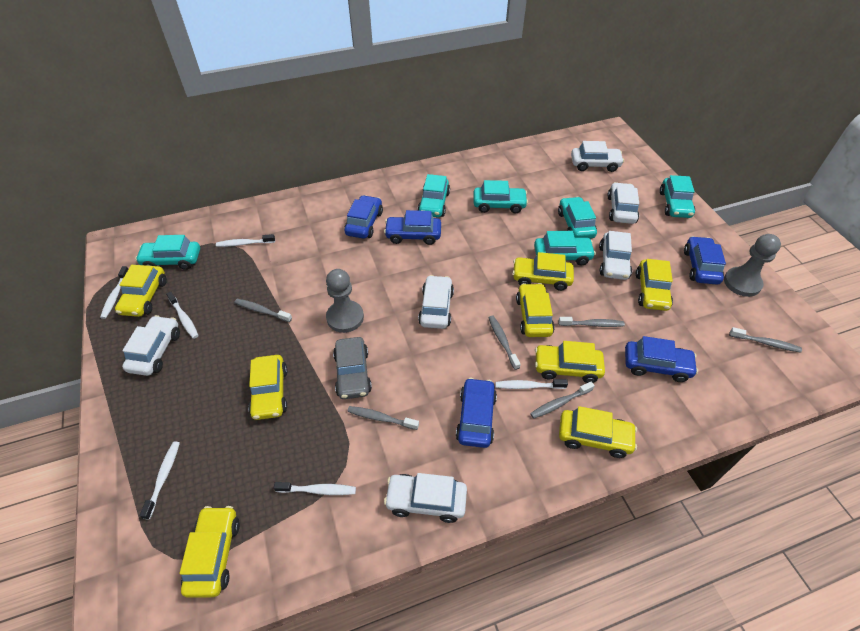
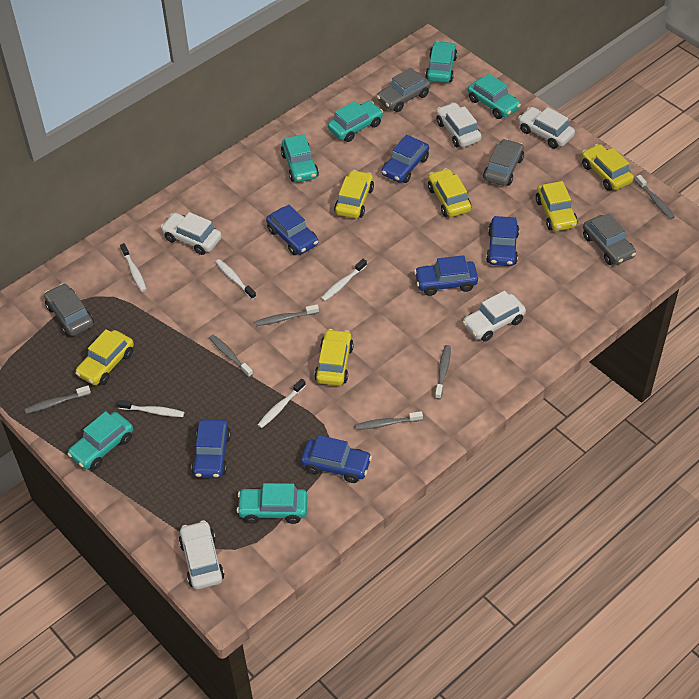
blue car: [344,195,383,239] [384,210,441,245] [456,378,497,448] [625,336,698,382] [684,236,726,284] = 5 -> [191,419,231,479] [266,205,318,255] [301,435,372,483] [382,135,429,183] [414,255,478,296] [486,216,519,266] = 6
grey car: [333,337,372,399] = 1 -> [44,283,94,336] [377,68,431,112] [483,139,524,186] [583,213,636,265] = 4
grey pawn: [326,269,364,333] [724,234,781,297] = 2 -> none = 0
white car: [122,315,180,376] [384,473,467,523] [418,275,454,329] [571,141,624,172] [599,231,632,280] [607,182,639,224] = 6 -> [161,212,222,255] [179,520,224,589] [436,102,481,148] [463,291,526,342] [518,107,575,149] = 5
white toothbrush: [100,266,128,319] [140,441,180,520] [166,292,199,339] [216,234,275,247] [274,482,356,495] [495,379,568,389] = 6 -> [117,400,184,417] [120,243,147,292] [216,259,256,300] [258,379,306,428] [321,259,367,301] = 5
yellow car: [115,265,167,317] [180,506,240,598] [248,355,288,420] [512,252,574,291] [516,283,555,337] [535,341,605,383] [559,406,637,458] [636,259,673,311] = 8 -> [75,329,134,385] [314,329,354,386] [334,170,374,218] [428,168,471,217] [536,181,577,231] [582,144,634,191] = 6

